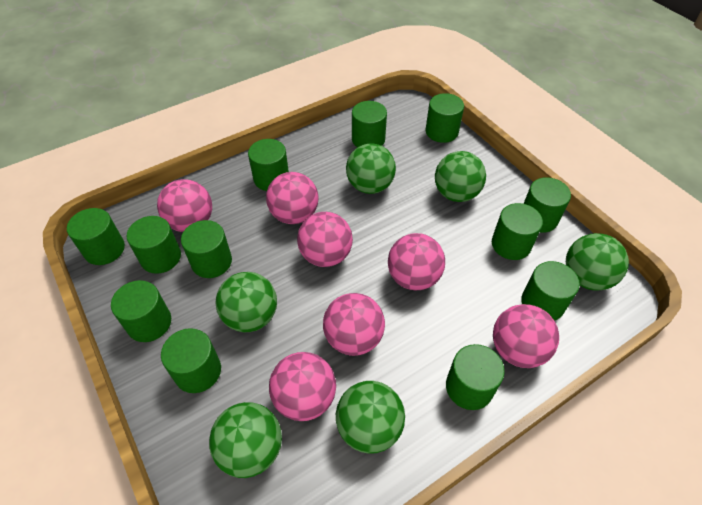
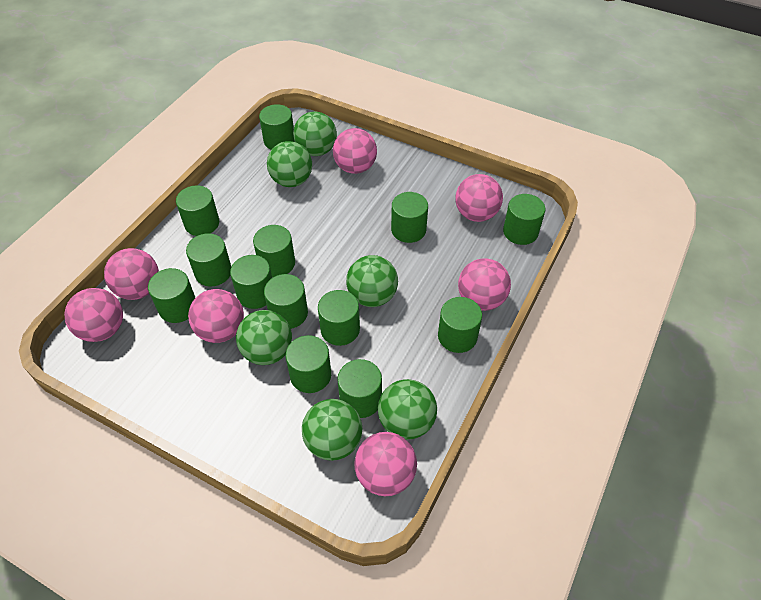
green cylinder: [67,208,125,265] [111,280,171,342] [127,216,181,274] [161,328,221,393] [181,220,232,278] [248,139,289,191] [352,101,387,147] [426,93,464,143] [446,344,505,410] [492,203,543,260] [521,261,580,321] [523,177,571,233] = 12 -> [148,268,195,323] [176,185,219,236] [186,233,231,286] [230,255,272,309] [253,225,295,277] [259,104,295,150] [264,274,308,329] [286,335,331,393] [318,290,360,346] [337,359,382,418] [391,192,428,243] [438,297,482,353] [503,194,546,245] = 13

